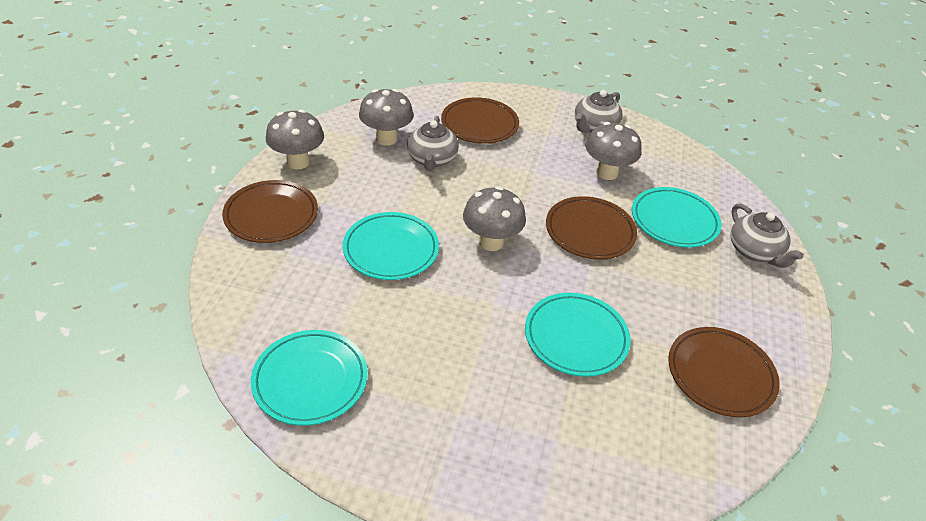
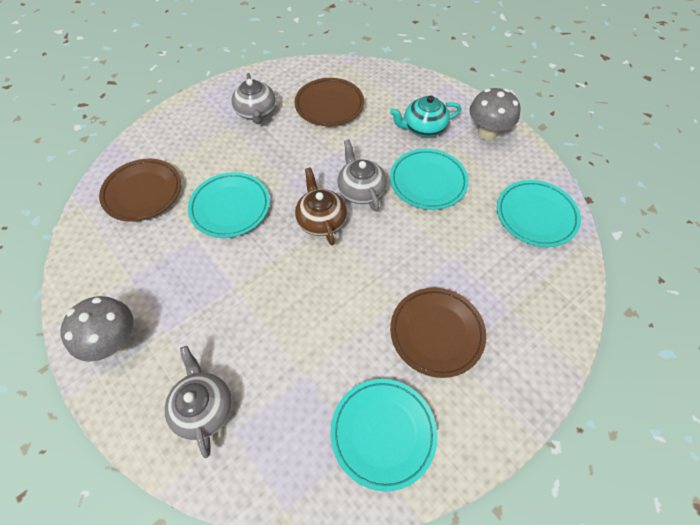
brown plate: [222,180,318,243] [441,97,519,143] [546,196,637,259] [668,327,780,417] = 4 -> [99,159,181,222] [294,78,364,126] [390,288,486,378] = 3
brown teapot: none = 0 -> [295,167,347,245] = 1
grey mushroom: [266,109,324,170] [359,89,414,146] [463,186,526,251] [586,122,642,180] = 4 -> [60,296,134,362] [469,88,520,140] = 2
turquoise teapot: none = 0 -> [390,95,461,137] = 1

